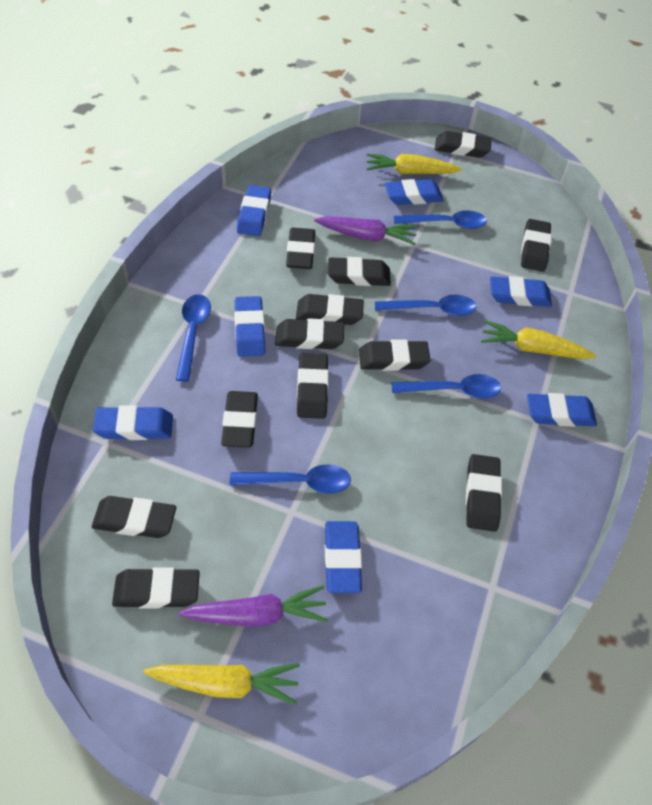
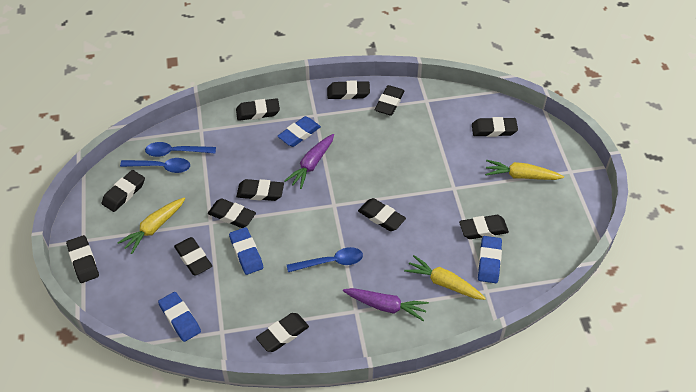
blue eraser: [93,406,173,440] [234,296,265,357] [237,185,271,236] [325,521,362,593] [385,179,444,205] [490,276,552,307] [527,393,597,427] = 7 -> [158,292,201,342] [229,227,263,275] [278,116,321,147] [478,236,502,283] = 4
blue spoon: [176,294,211,382] [230,464,351,494] [375,295,477,316] [391,374,501,399] [394,210,487,229] = 5 -> [120,158,190,173] [145,142,216,157] [287,247,363,272] = 3

